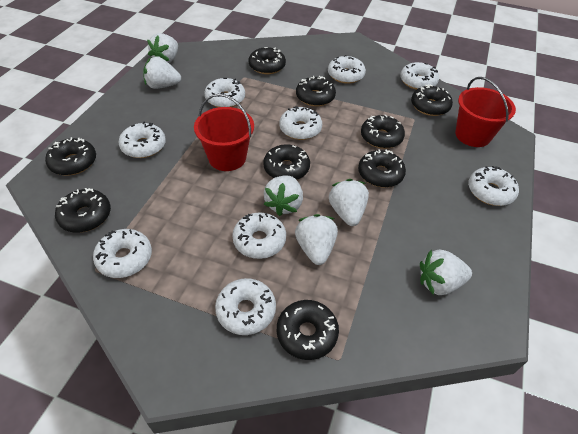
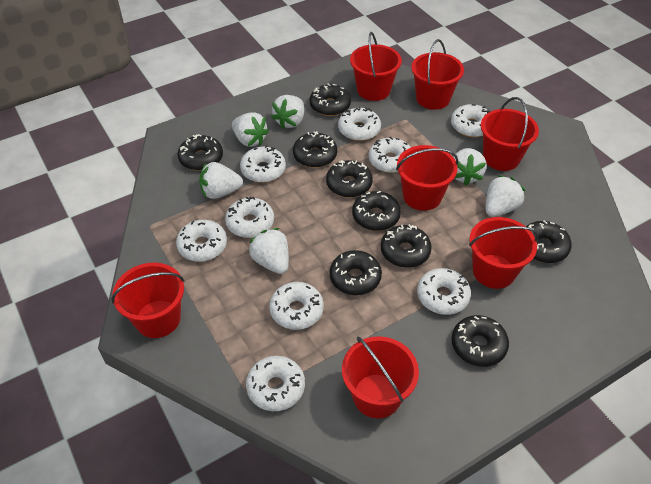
red bucket: [194,94,254,171] [455,77,516,147] = 2 -> [111,262,184,338] [342,336,419,418] [350,32,402,101] [396,145,458,211] [411,39,464,110] [469,217,539,289] [481,97,539,171] = 7

